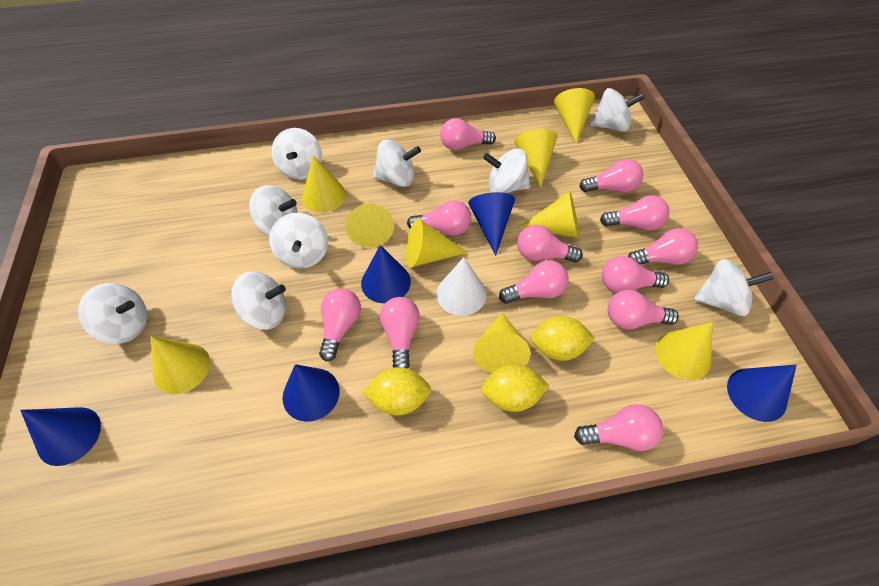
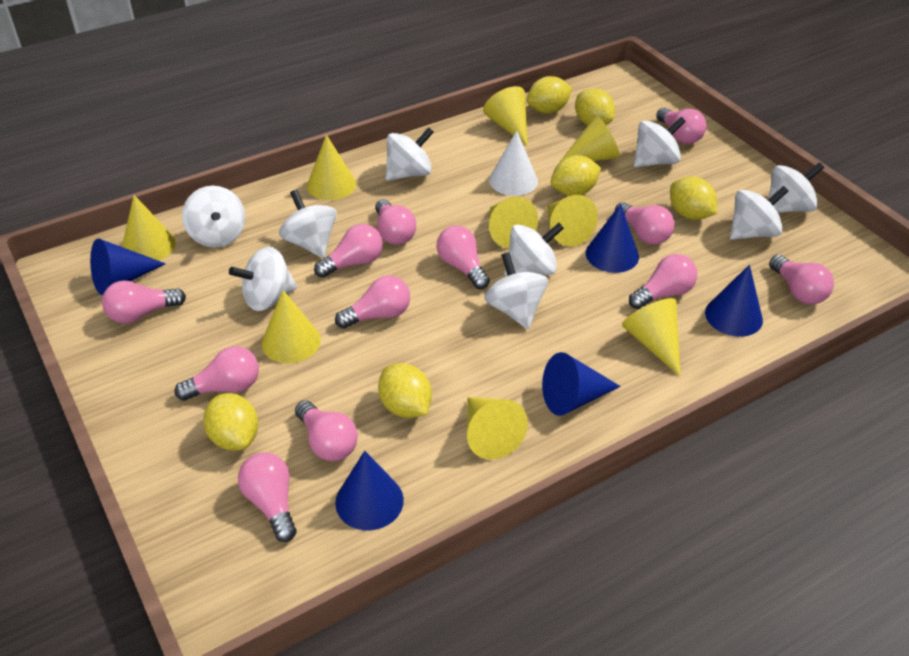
yellow lemon: [363,367,431,415] [481,364,549,412] [531,316,595,361] = 3 -> [203,393,258,451] [378,363,432,418] [526,76,572,114] [551,155,601,196] [575,88,615,125] [670,177,717,220] = 6

